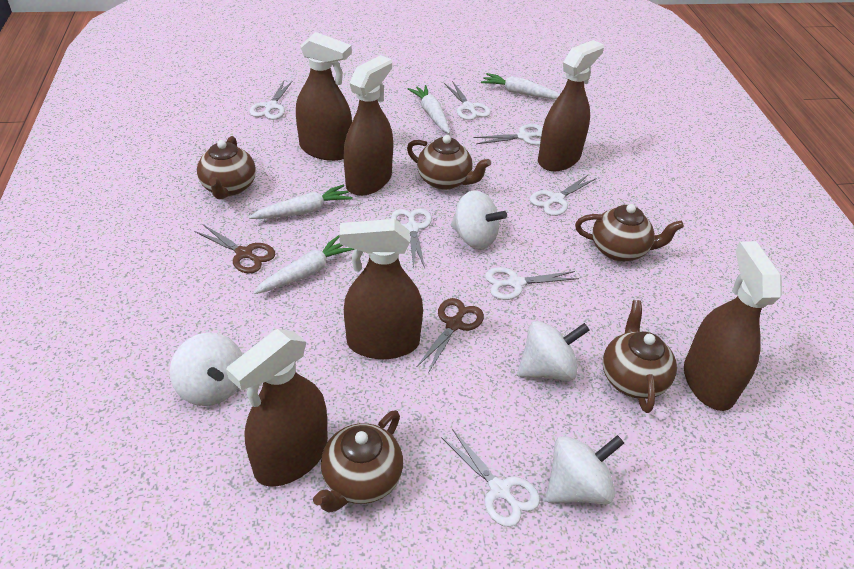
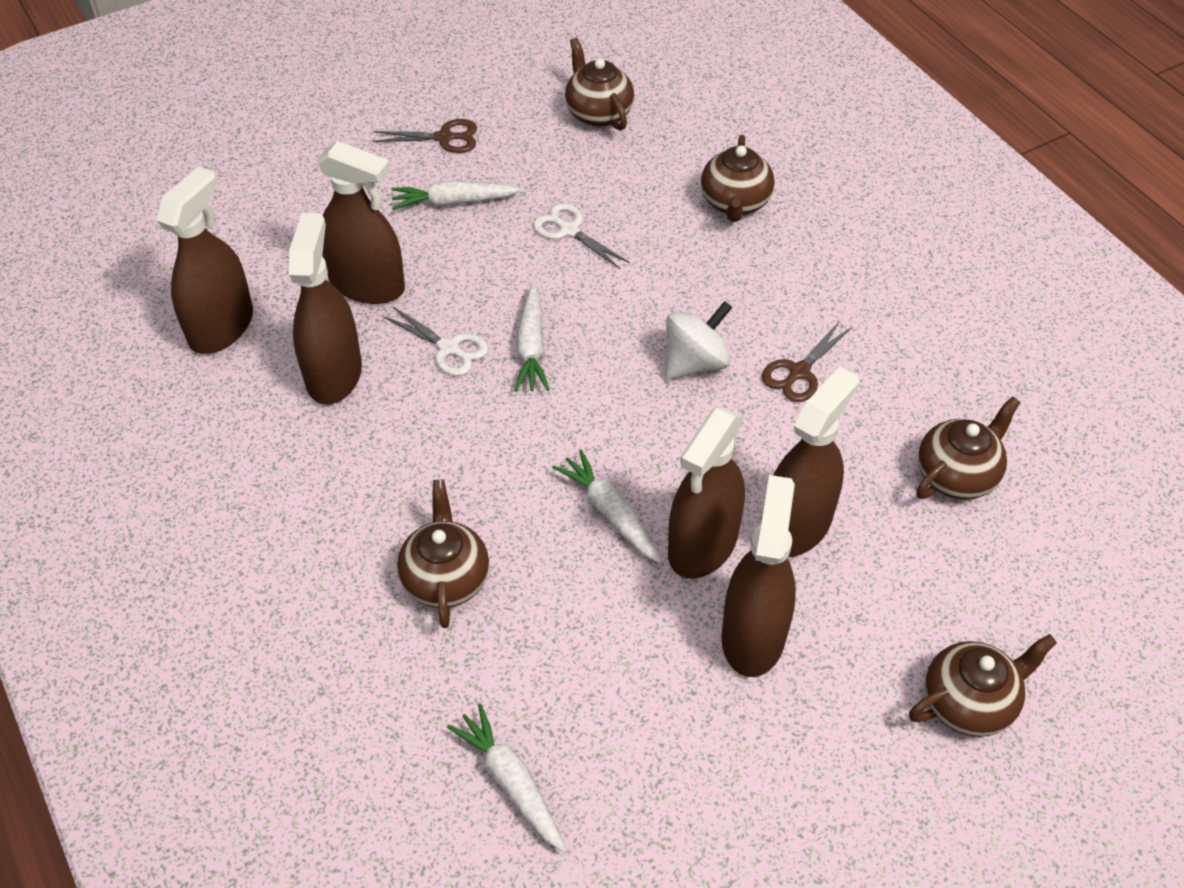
white scissors: [250,81,292,120] [391,208,432,268] [441,429,540,527] [444,81,491,120] [474,124,543,145] [485,267,579,300] [530,175,597,216] = 7 -> [383,306,489,376] [533,203,630,269] = 2
white spinning top: [170,332,243,406] [451,190,507,249] [517,321,590,381] [546,435,624,505] = 4 -> [665,301,733,380] = 1

